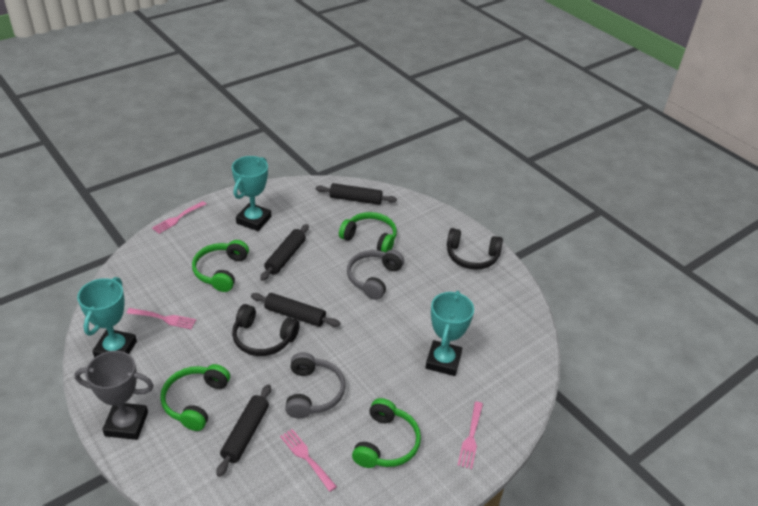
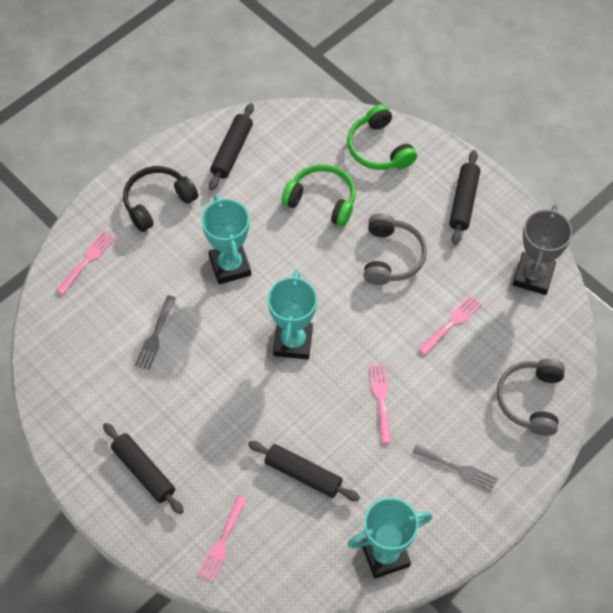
black headphones: [232,304,300,356] [447,228,503,270] = 2 -> [123,166,198,232] = 1
green headphones: [160,364,230,431] [192,240,249,292] [339,212,397,252] [352,398,421,468] = 4 -> [281,164,355,227] [347,104,417,170] = 2
grey fork: none = 0 -> [135,295,176,370] [413,444,498,493] = 2

